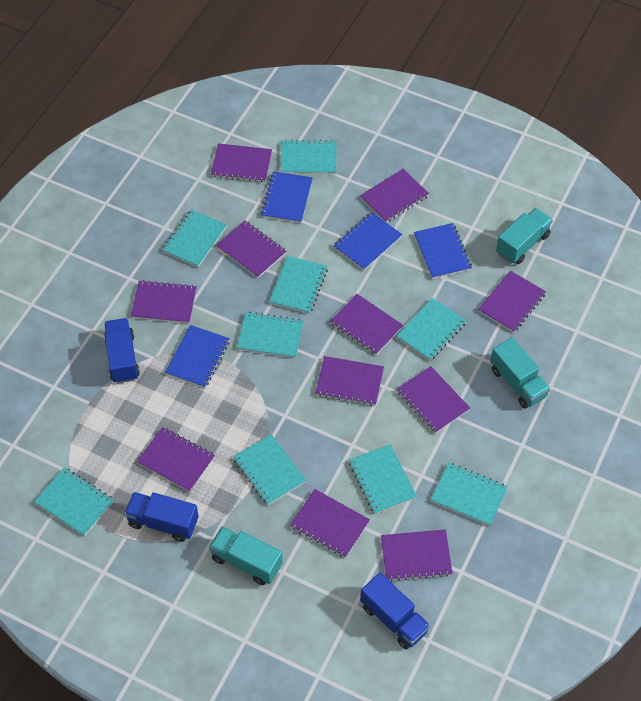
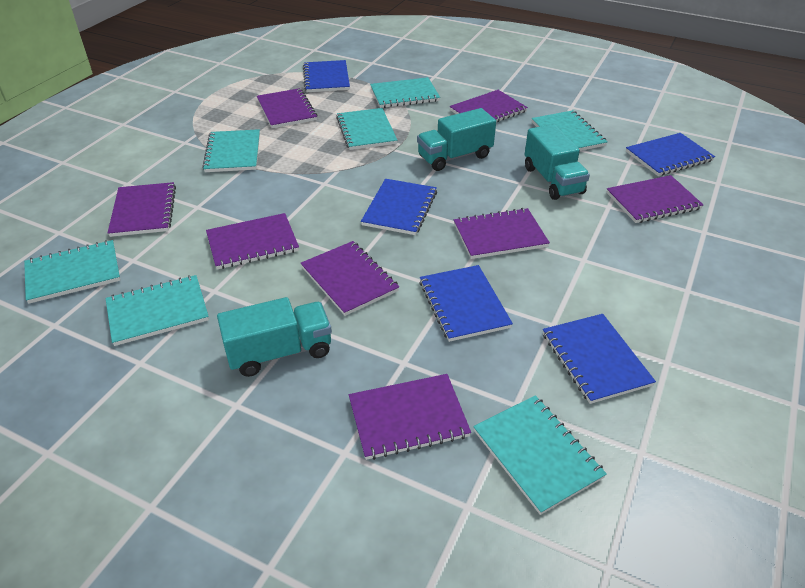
blue notebook: [165,325,230,388] [261,171,313,223] [333,212,403,270] [414,223,472,279] = 4 -> [303,60,350,92] [361,179,437,235] [419,265,513,342] [543,314,656,404] [626,133,715,176] = 5
blue truck: [104,318,140,383] [124,492,199,542] [360,573,430,649] = 3 -> none = 0
purple notebook: [131,280,197,324] [137,427,215,492] [211,143,272,183] [216,220,287,278] [290,489,370,558] [315,356,384,406] [330,294,403,355] [360,169,429,223] [381,529,453,581] [397,366,470,433] [478,271,546,333] = 11 -> [108,182,176,237] [206,213,299,269] [257,88,317,128] [301,241,399,316] [349,374,471,460] [449,90,528,122] [454,208,550,259] [606,175,704,223] = 8
turquoise notebook: [34,468,114,536] [162,209,227,267] [233,434,306,505] [237,312,304,358] [269,256,328,314] [281,140,336,174] [349,444,417,514] [396,298,467,361] [431,462,508,526] = 9 -> [24,240,120,304] [105,275,209,346] [202,129,260,172] [336,108,397,150] [370,77,440,108] [473,395,607,515] [532,110,608,151] = 7

